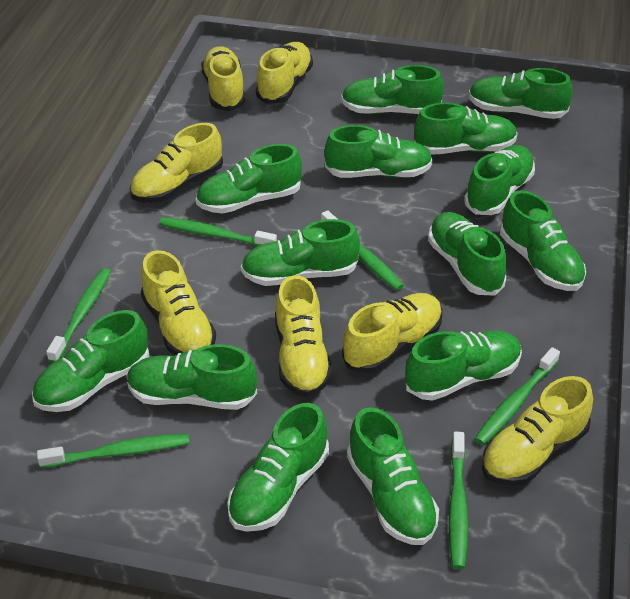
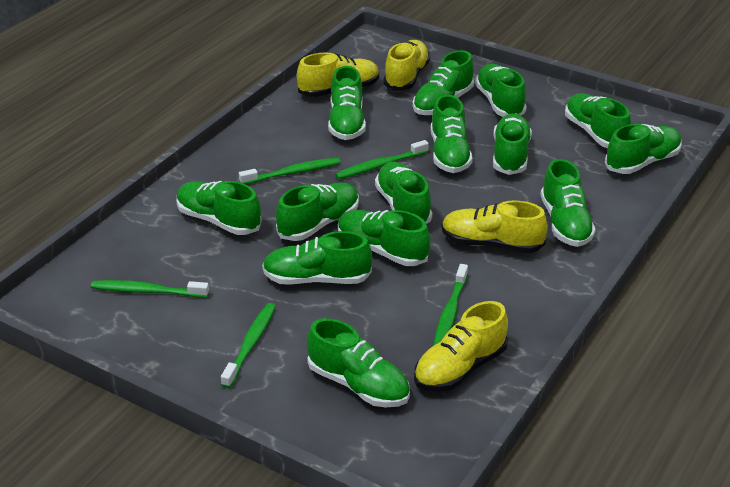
green toothbrush: [37,434,190,468] [46,268,111,363] [159,217,277,246] [321,210,404,290] [449,431,468,569] [475,347,560,445] = 6 -> [91,280,209,298] [221,303,276,388] [239,158,341,184] [335,140,429,179] [433,264,468,346] = 5
yellow shoe: [130,123,223,203] [141,250,216,355] [201,46,245,111] [256,42,313,104] [275,275,332,397] [342,293,442,373] [482,376,593,486] = 7 -> [297,52,379,97] [383,40,430,91] [414,301,508,392] [442,200,548,253] = 4

